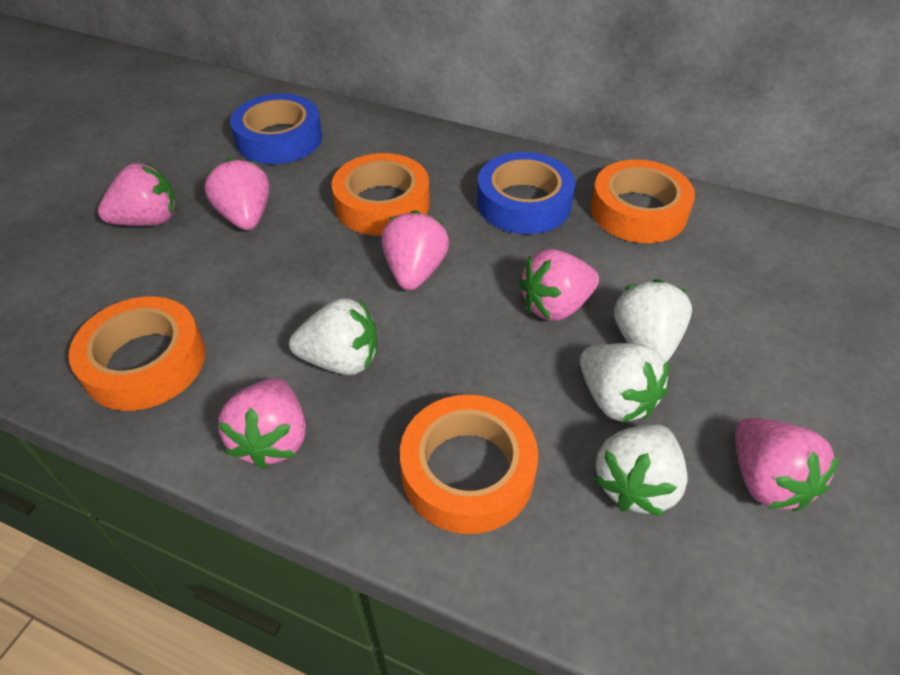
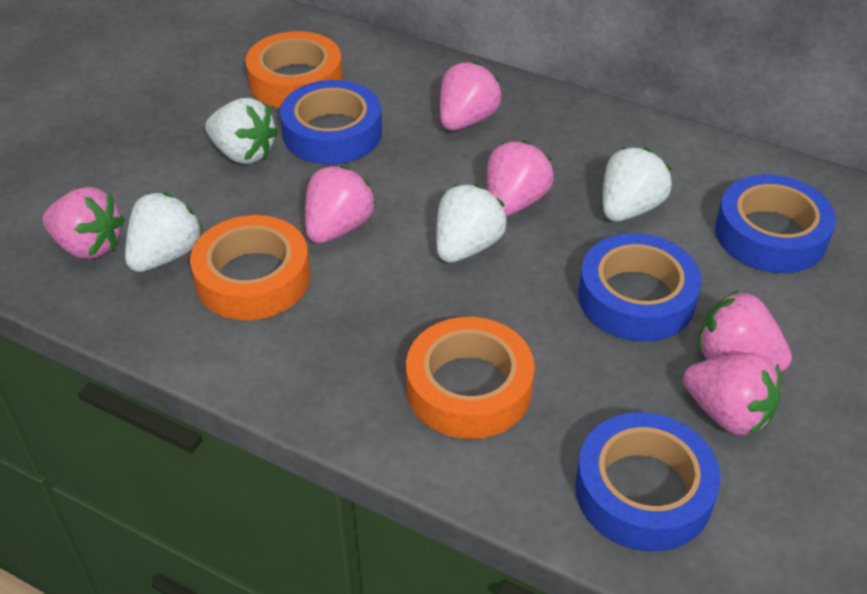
blue tape: [230,94,322,164] [477,152,575,234] = 2 -> [280,80,382,164] [575,412,720,551] [578,233,702,342] [715,174,836,273] = 4
orange tape: [69,296,205,411] [332,153,430,236] [400,395,538,534] [591,159,695,243] = 4 -> [190,215,310,320] [246,31,343,108] [406,317,535,439] = 3

